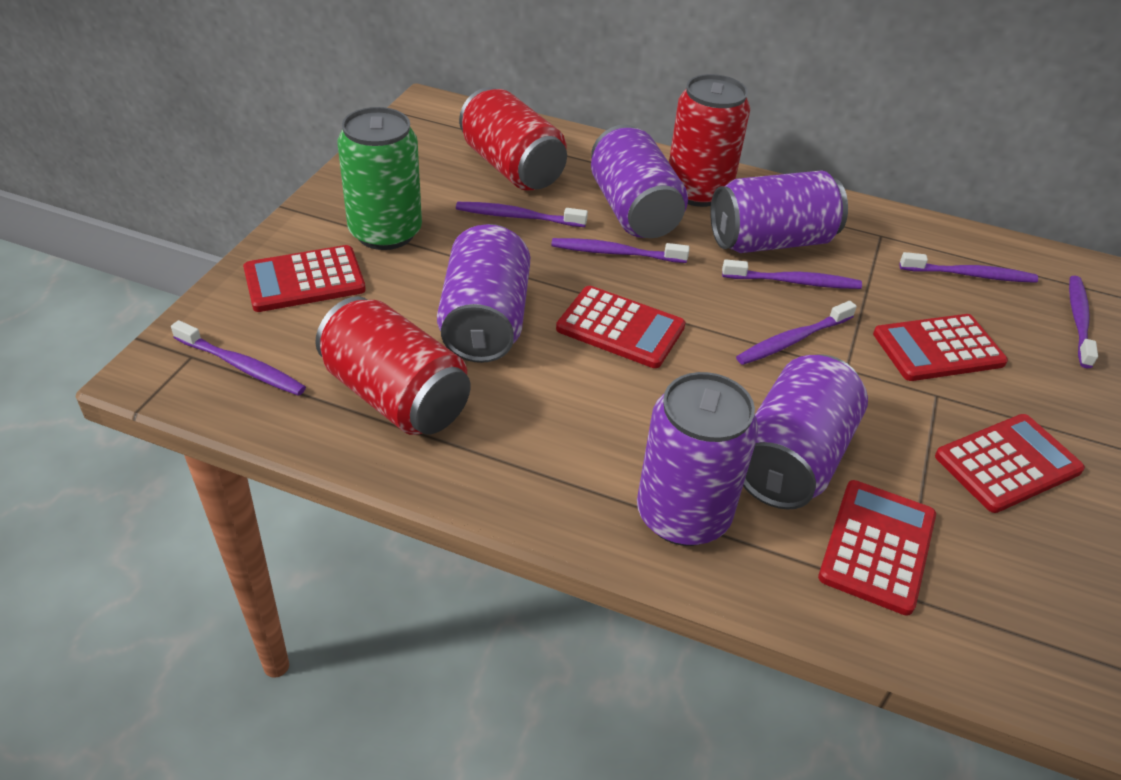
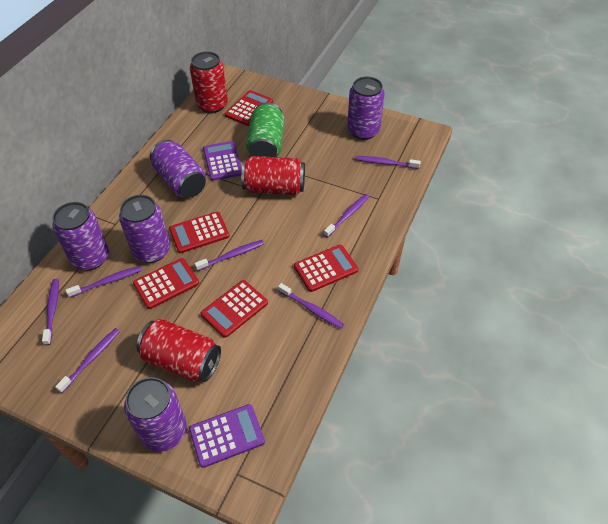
purple calculator: none = 0 -> [189,404,265,468] [203,141,242,181] = 2

